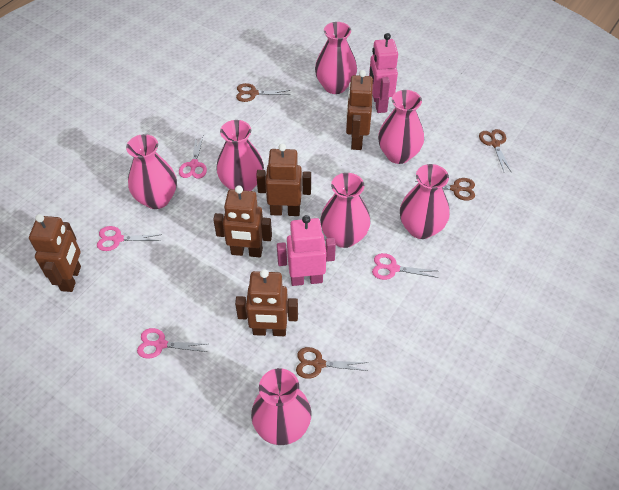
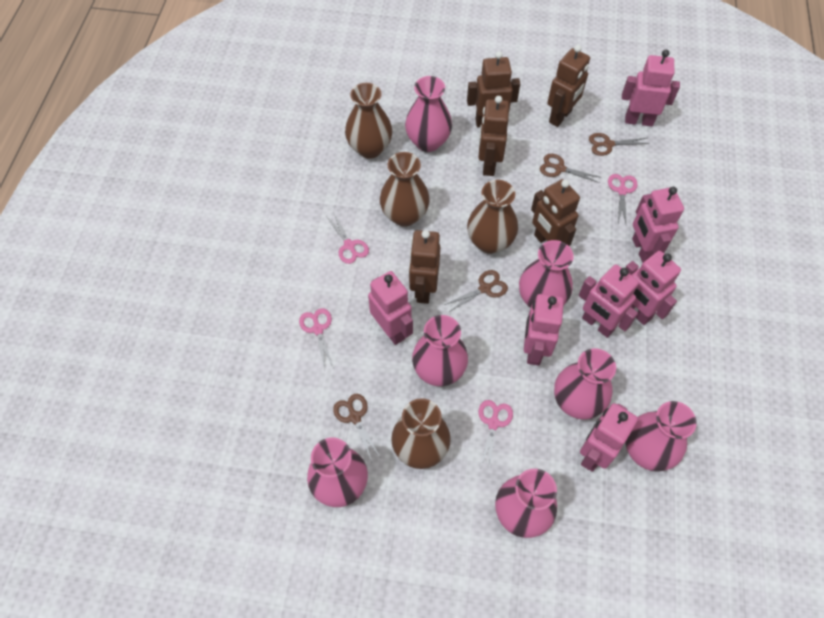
brown vase: none = 0 -> [345,83,392,159] [380,152,430,227] [391,398,451,469] [467,180,518,254] = 4
pink robot: [277,215,336,286] [369,33,398,113] = 2 -> [368,271,413,345] [524,294,564,366] [579,264,639,338] [580,403,638,472] [622,50,680,126] [626,251,681,325] [632,187,684,263] = 7

